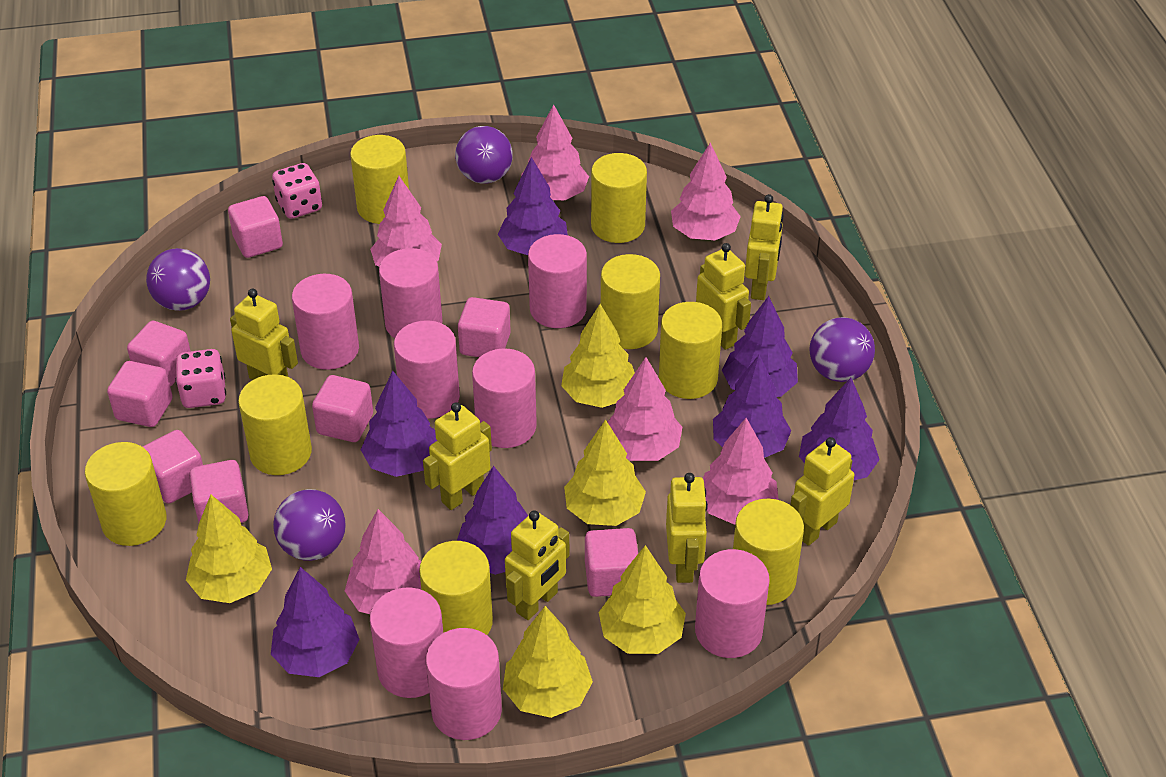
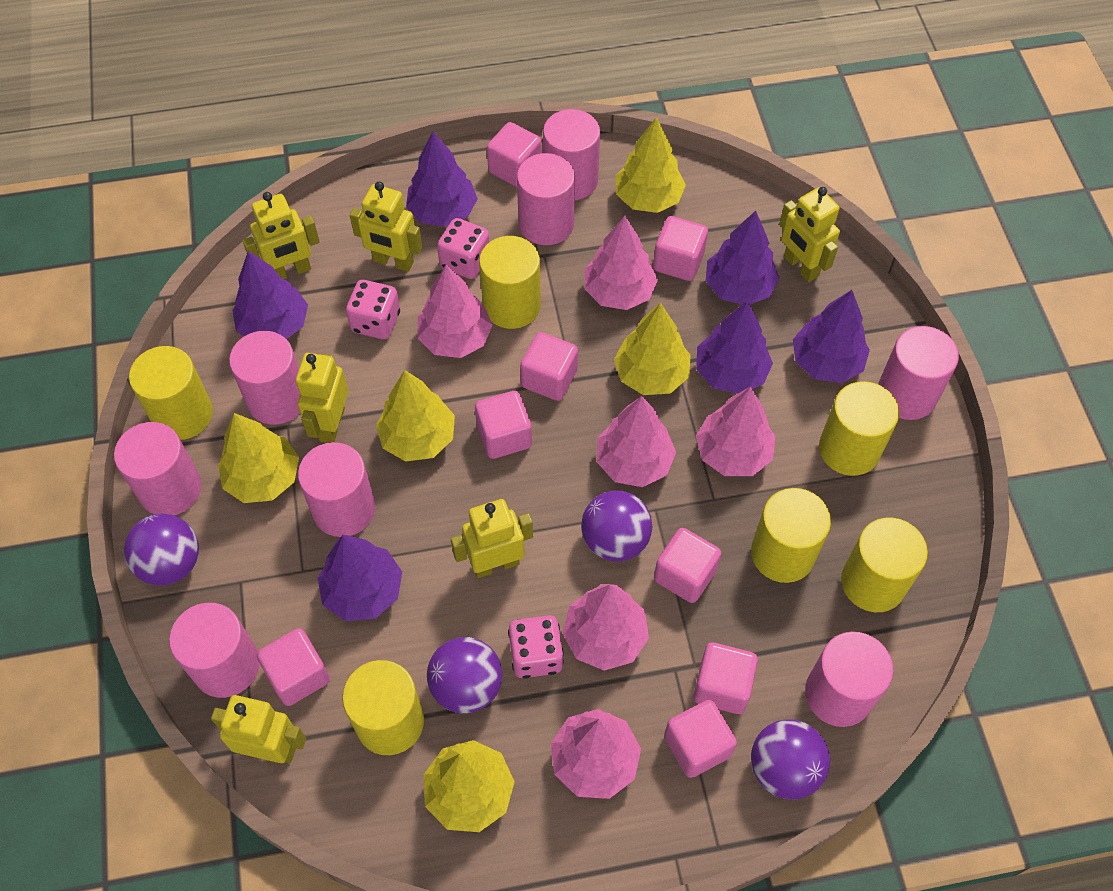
pink dice: [175,349,226,408] [272,163,322,219] = 2 -> [346,280,400,339] [437,218,490,279] [508,615,564,679] = 3
purple tree: [271,567,359,677] [361,371,437,477] [457,466,528,575] [498,157,568,255] [713,355,791,458] [722,296,798,397] [799,378,880,480] = 7 -> [232,251,308,339] [317,535,402,621] [406,131,478,227] [696,300,773,394] [706,211,780,304] [793,290,870,383] = 6
yellow cylinder: [85,442,167,546] [238,374,312,475] [350,135,409,224] [419,541,493,635] [591,153,647,243] [601,254,660,349] [659,302,722,399] [733,499,804,605] = 8 -> [129,346,213,440] [342,660,424,755] [479,236,541,329] [751,488,831,583] [819,381,899,476] [841,518,928,612] = 6
yellow robot: [230,289,298,380] [423,402,492,510] [505,511,569,620] [666,473,708,583] [696,243,751,350] [745,194,784,300] [791,437,854,546] = 7 -> [211,695,306,763] [243,192,320,279] [296,353,348,443] [350,182,422,272] [451,499,533,578] [779,187,840,282] = 6

